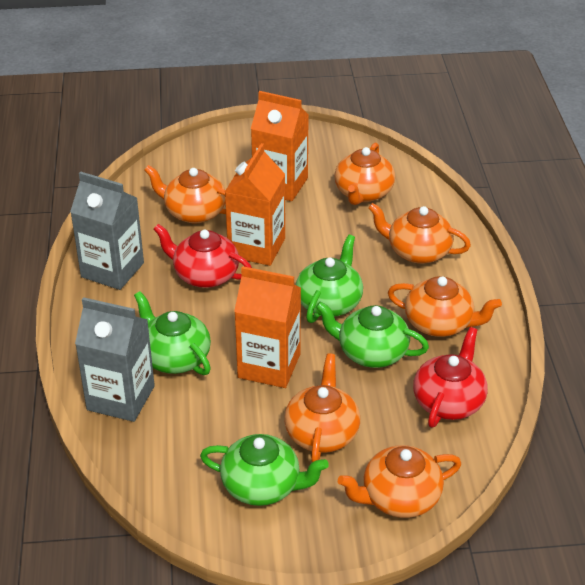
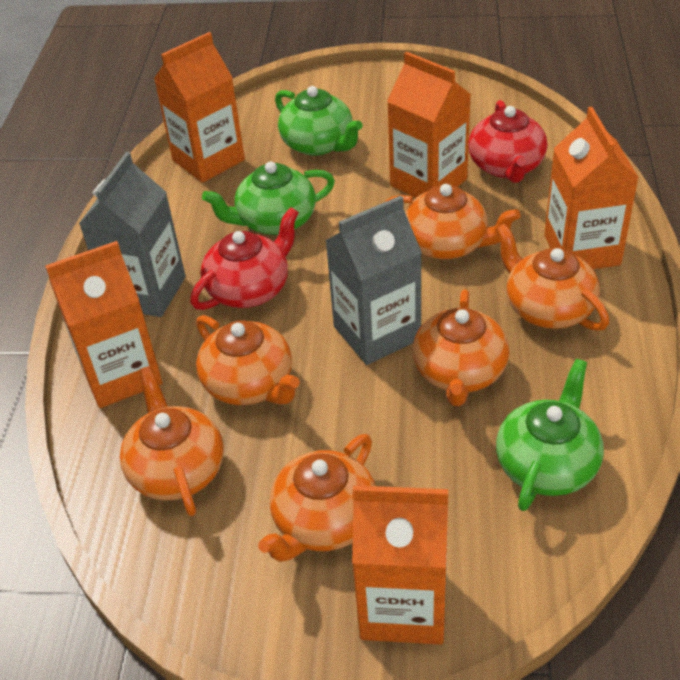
green teapot: [134,291,211,375] [200,434,329,506] [296,235,363,323] [316,301,429,368] = 4 -> [202,161,335,235] [275,86,363,156] [496,359,604,511] = 3
orange carton: [225,143,285,266] [234,266,301,388] [251,91,309,201] = 3 -> [45,241,162,408] [154,32,245,183] [352,485,448,645] [387,52,471,198] [544,107,639,269] = 5

